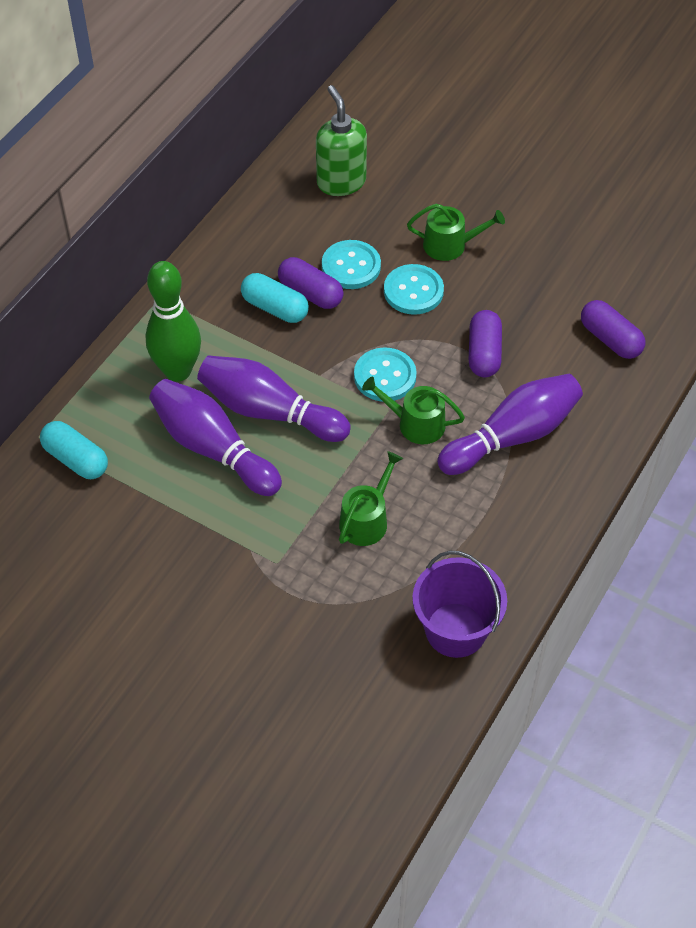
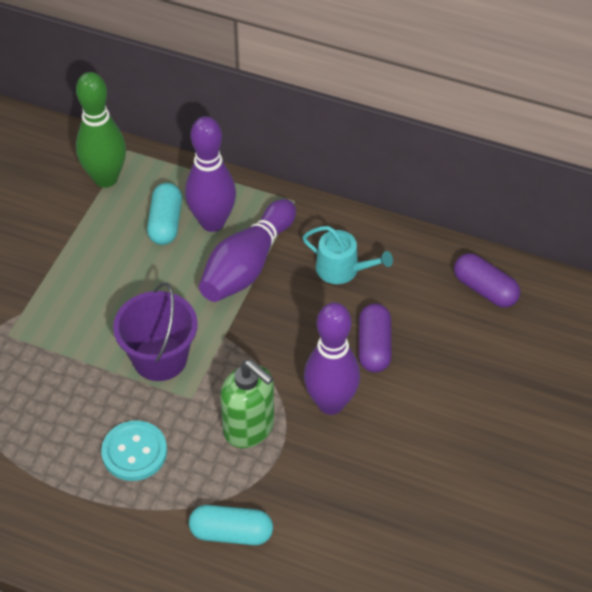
green watering can: [339,451,403,546] [362,377,465,444] [407,204,505,261] = 3 -> none = 0
purple capsule: [278,257,344,309] [469,310,502,377] [581,300,645,359] = 3 -> [359,303,392,373] [454,253,520,308] = 2
turquoise button: [322,240,381,289] [354,347,417,401] [384,264,444,315] = 3 -> [101,420,167,481] = 1
turquoise watering can: none = 0 -> [303,226,393,284] = 1

